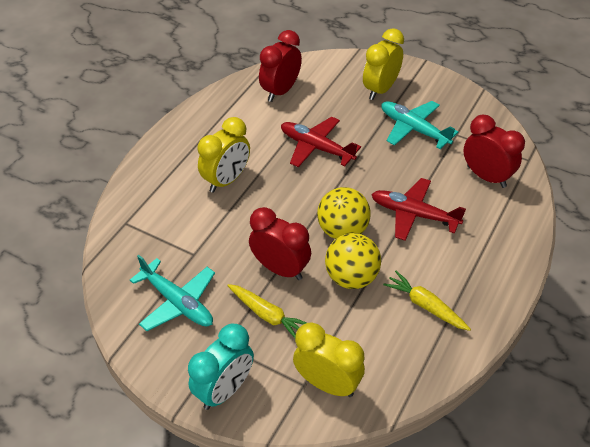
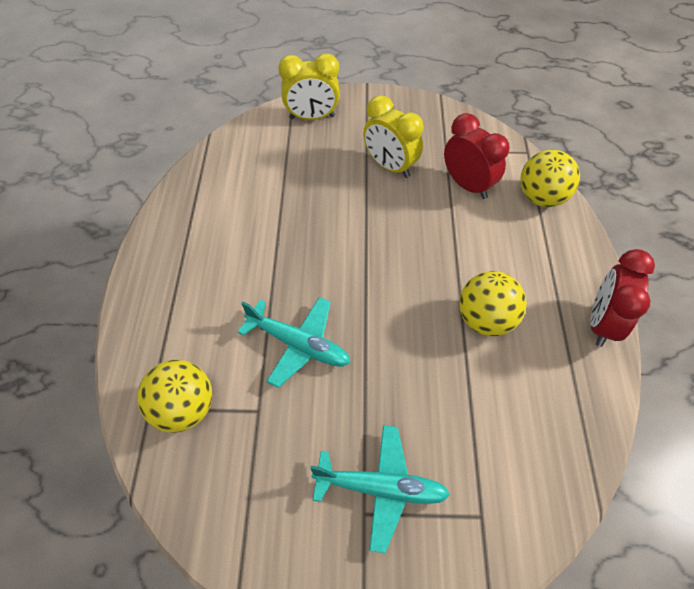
red clock: [249,207,311,280] [259,30,302,102] [463,115,525,188] = 3 -> [444,113,510,199] [591,249,655,347] = 2
red plane: [281,117,361,167] [371,178,466,241] = 2 -> none = 0
turquoise clock: [188,323,254,410] = 1 -> none = 0
yellow ball: [317,187,371,239] [325,233,381,289] = 2 -> [137,360,212,433] [459,271,527,336] [520,150,580,207] = 3
yellow carrot: [227,284,306,338] [383,271,471,331] = 2 -> none = 0
yellow clock: [197,117,250,193] [293,322,365,397] [363,28,404,100] = 3 -> [278,53,340,120] [363,95,424,178] = 2

